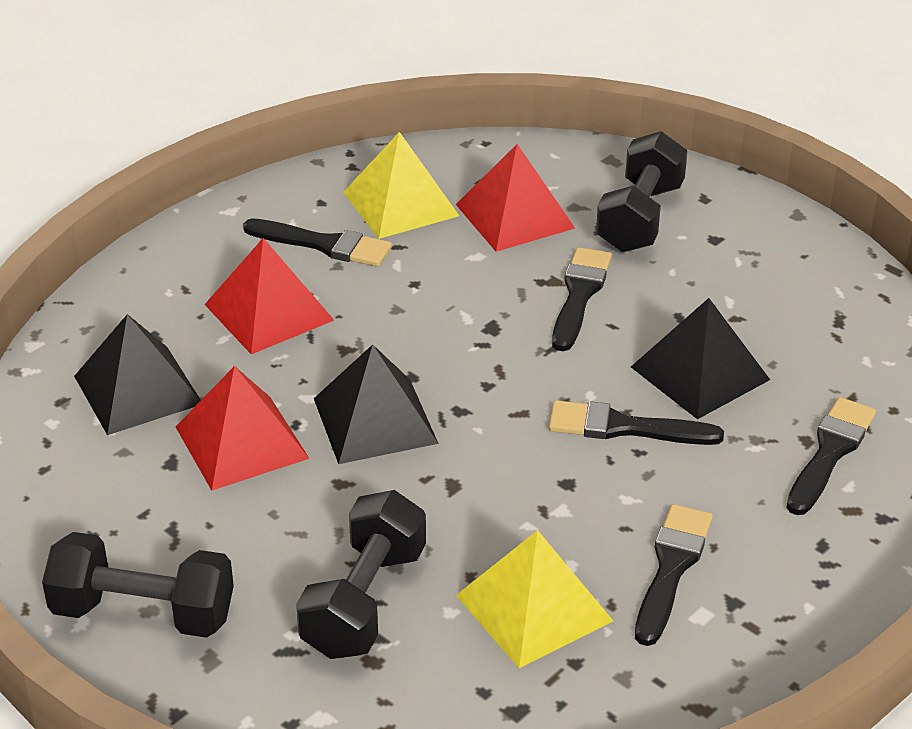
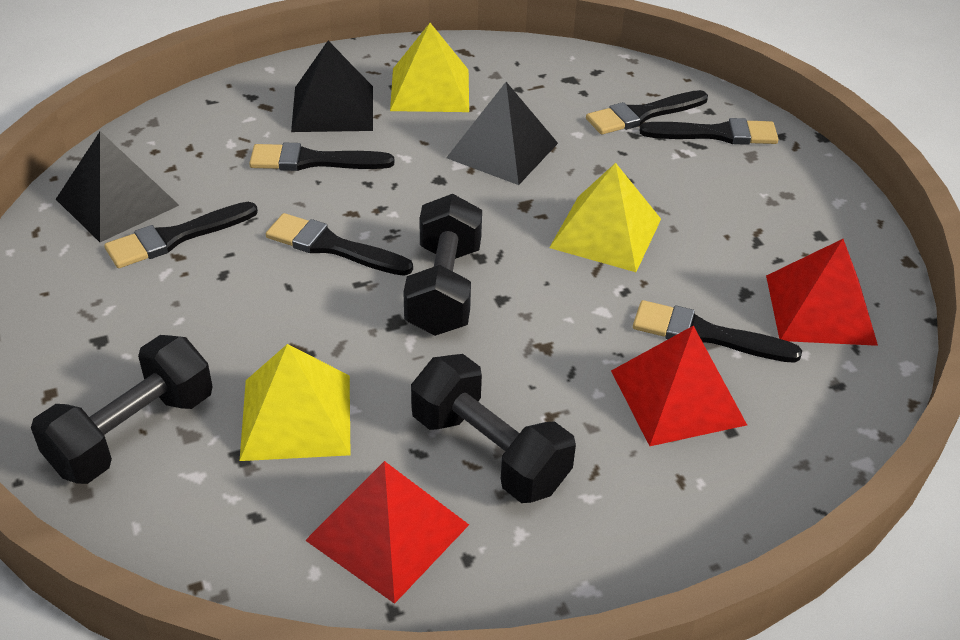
black brush: [243,218,392,267] [549,400,724,445] [552,247,612,351] [635,504,713,646] [786,397,876,515] = 5 -> [104,202,258,268] [249,143,394,171] [266,213,413,276] [586,90,708,135] [633,300,802,363] [639,118,779,145] = 6
yellow pyramid: [343,132,459,239] [456,530,613,668] = 2 -> [240,344,350,461] [390,23,469,112] [549,163,661,272] = 3

